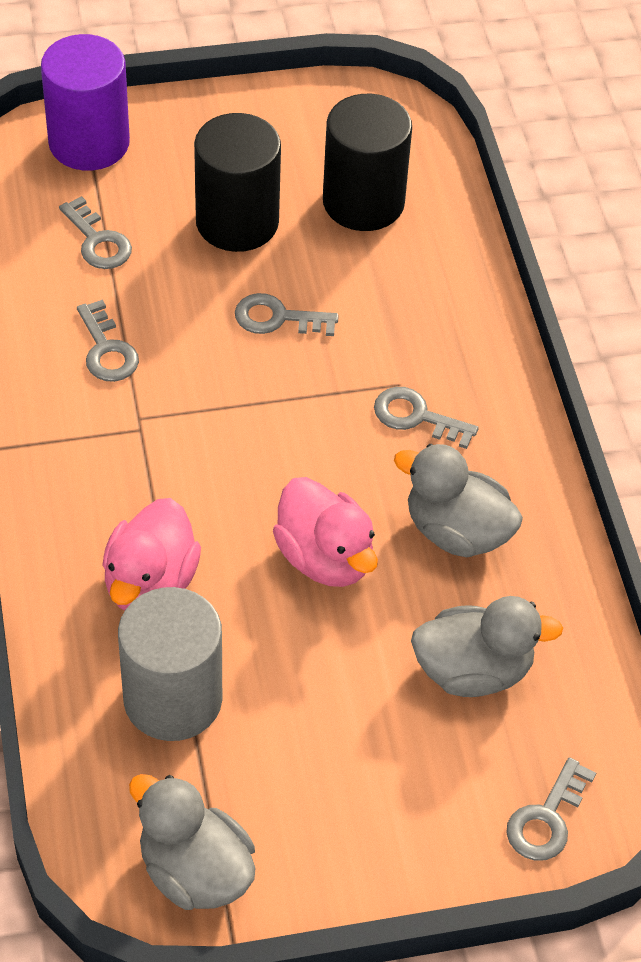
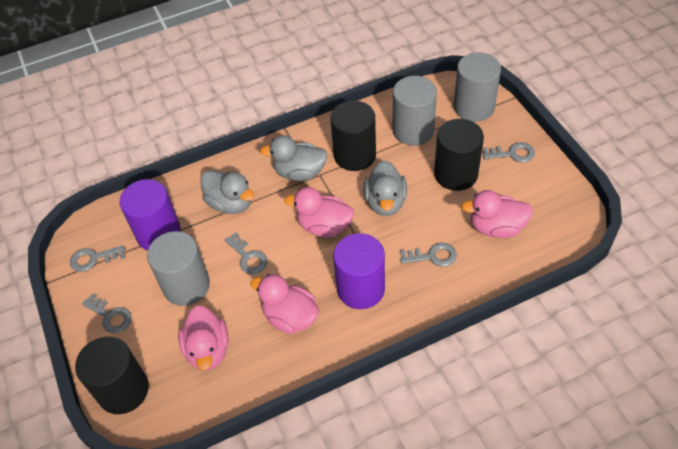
black cylinder: [194,113,281,252] [323,94,412,231] = 2 -> [75,336,149,414] [330,101,376,171] [434,119,484,191] = 3
grey cylinder: [118,587,222,741] = 1 -> [147,231,210,306] [393,76,437,146] [454,52,501,122] = 3
pink duck: [102,498,201,611] [273,477,378,587] = 2 -> [178,306,229,370] [250,274,319,334] [284,187,354,238] [461,190,533,238] = 4
purple cylinder: [41,34,130,171] = 1 -> [120,179,181,251] [333,233,385,309] = 2

